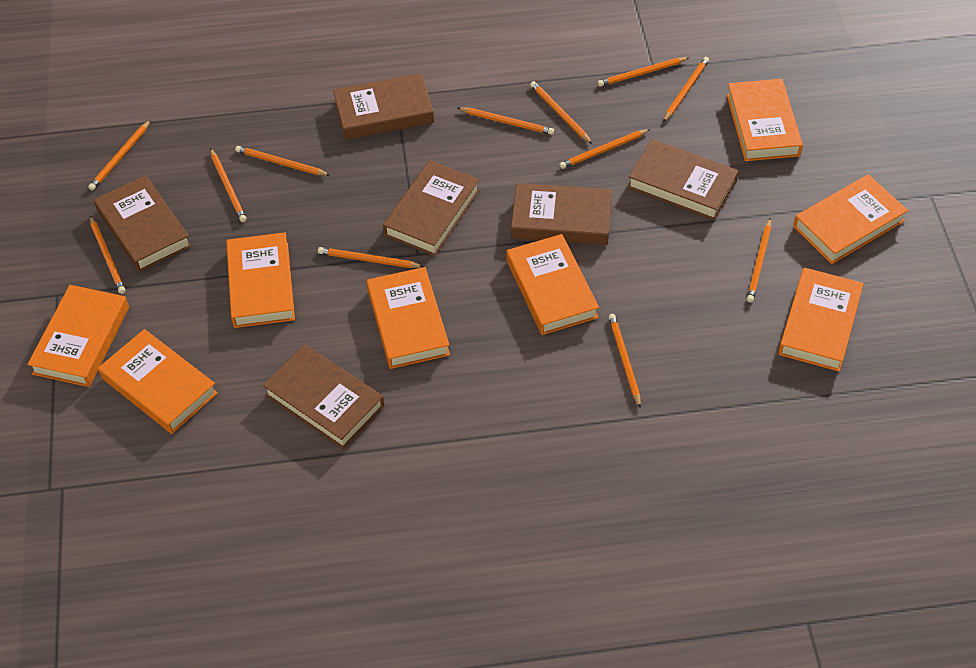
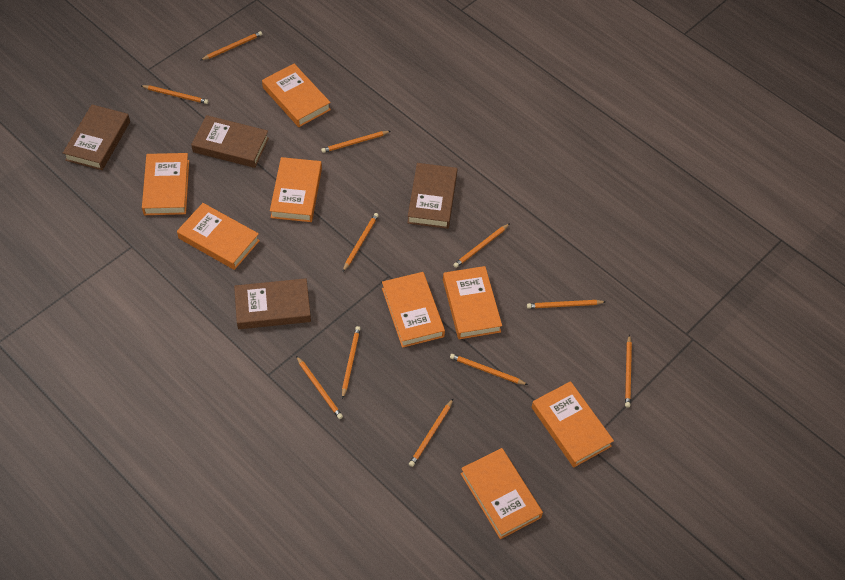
brown book: [94,175,192,272] [263,344,384,449] [333,73,434,140] [383,160,480,256] [511,183,612,245] [628,139,739,220] = 6 -> [63,105,130,170] [191,115,269,168] [234,278,311,329] [407,163,457,229] = 4
orange pencil: [88,120,151,191] [90,216,125,294] [210,148,246,222] [235,146,330,176] [318,247,424,268] [458,107,554,135] [530,81,592,144] [559,129,650,169] [598,57,690,87] [609,314,641,408] [663,57,709,122] [747,218,771,302] = 12 -> [141,85,209,104] [201,31,262,60] [296,356,343,419] [321,131,391,153] [342,326,361,399] [343,213,379,271] [409,399,453,467] [450,354,528,385] [453,223,510,268] [527,300,606,309] [625,334,632,408] = 11

